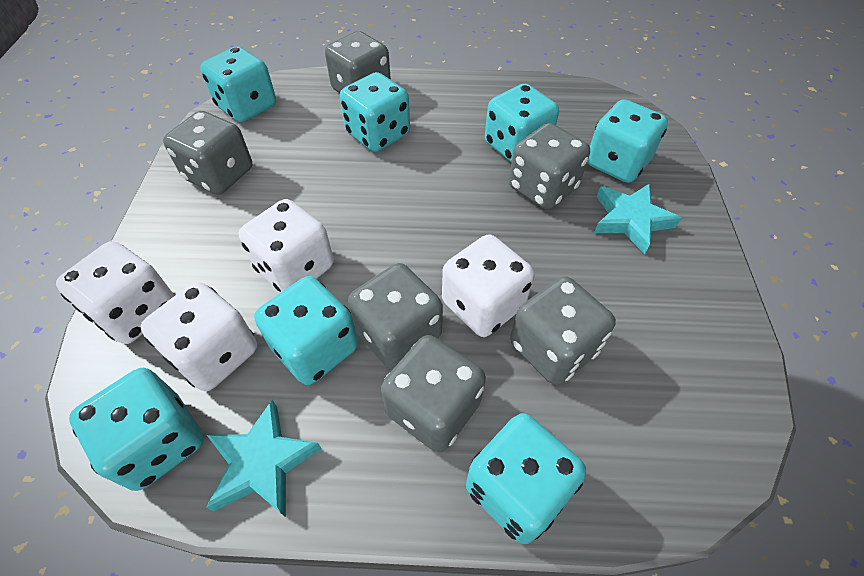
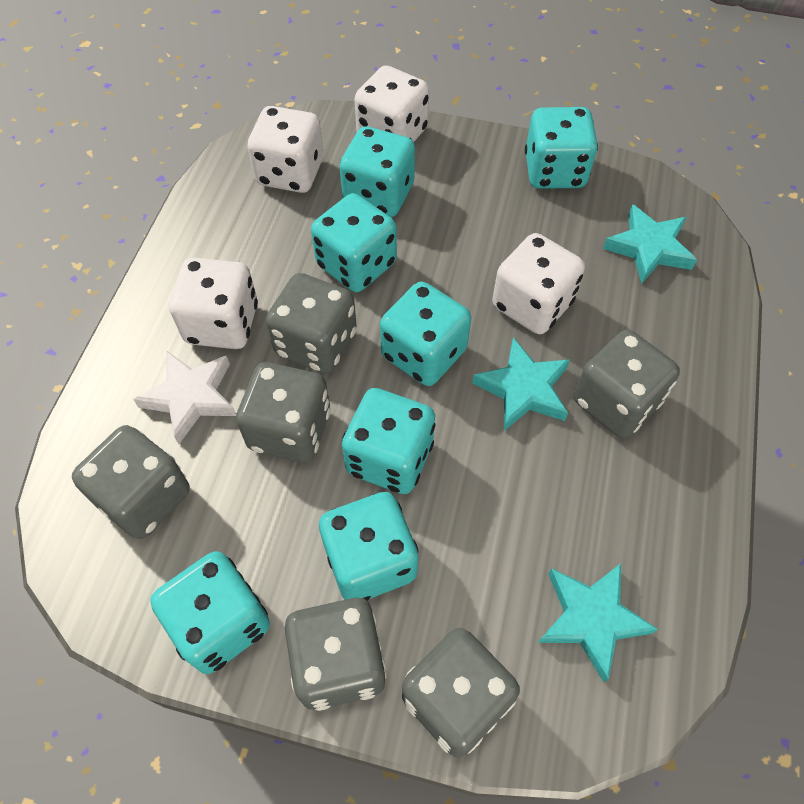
turquoise star: [206,400,322,517] [594,184,681,254] = 2 -> [472,338,570,431] [538,563,658,682] [603,204,697,284] = 3
white star: none = 0 -> [133,351,236,444] = 1

